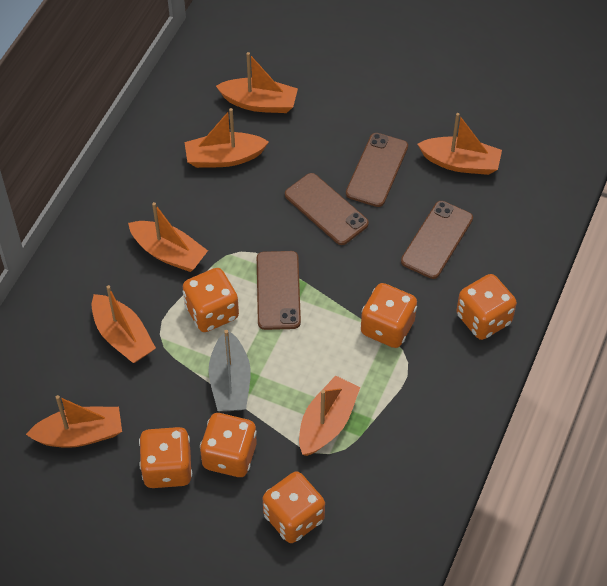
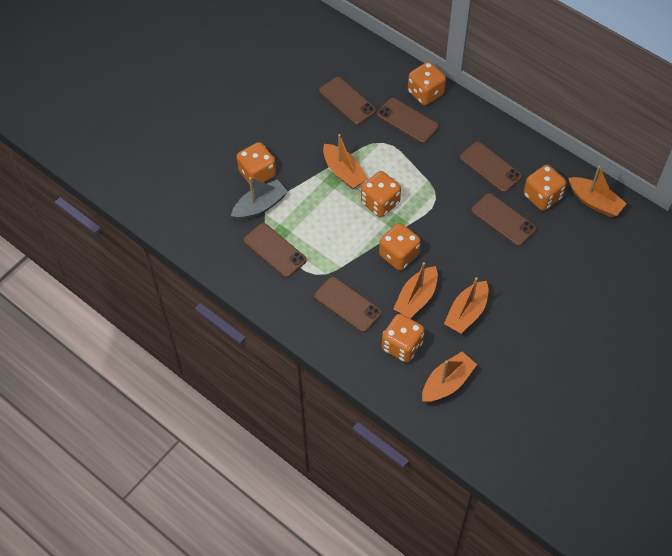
brown phone: [257,251,301,330] [285,173,369,245] [346,133,408,207] [401,201,473,279] = 4 -> [243,223,307,278] [314,277,382,332] [319,77,376,125] [377,98,439,143] [460,142,522,193] [471,193,536,246] = 6
orange boat: [26,395,122,448] [92,285,156,363] [128,202,208,272] [185,108,269,168] [216,52,298,113] [299,376,360,456] [418,113,502,175] = 7 -> [323,134,368,189] [393,262,438,318] [422,352,477,403] [444,277,488,334] [568,165,627,217] = 5

